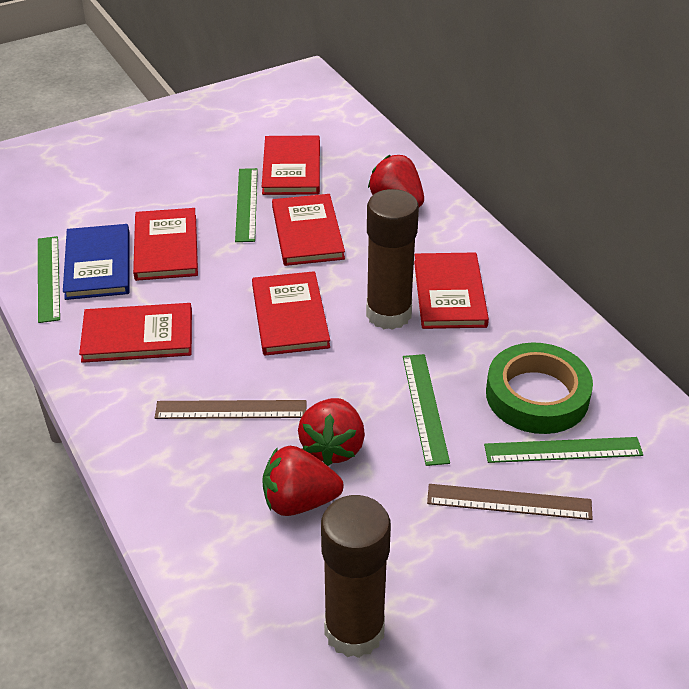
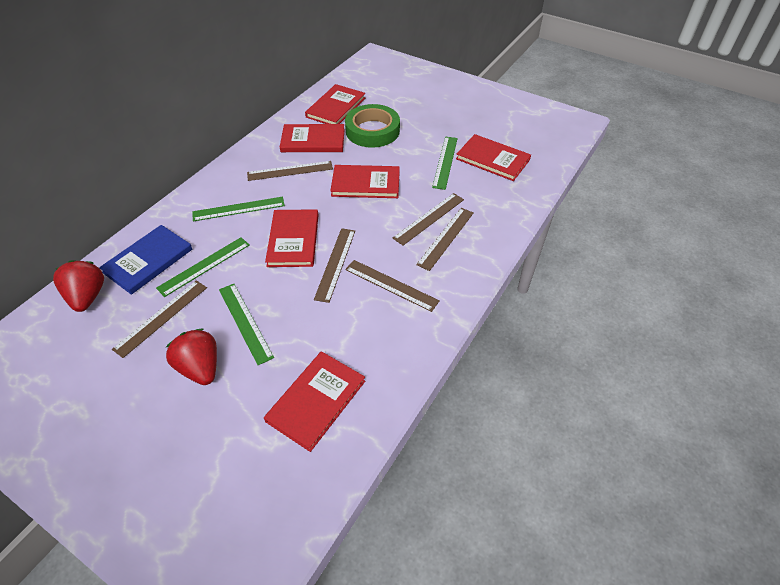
brown glue stick: [321,495,391,658] [366,189,419,330] = 2 -> none = 0
brown ruler: [155,400,307,419] [427,484,593,520] = 2 -> [112,280,207,358] [247,161,333,181] [314,228,355,303] [345,260,440,312] [393,193,464,245] [416,208,474,271] = 6
red strawberry: [262,446,344,516] [298,398,365,466] [368,155,424,207] = 3 -> [53,260,104,312] [166,329,217,385] = 2

